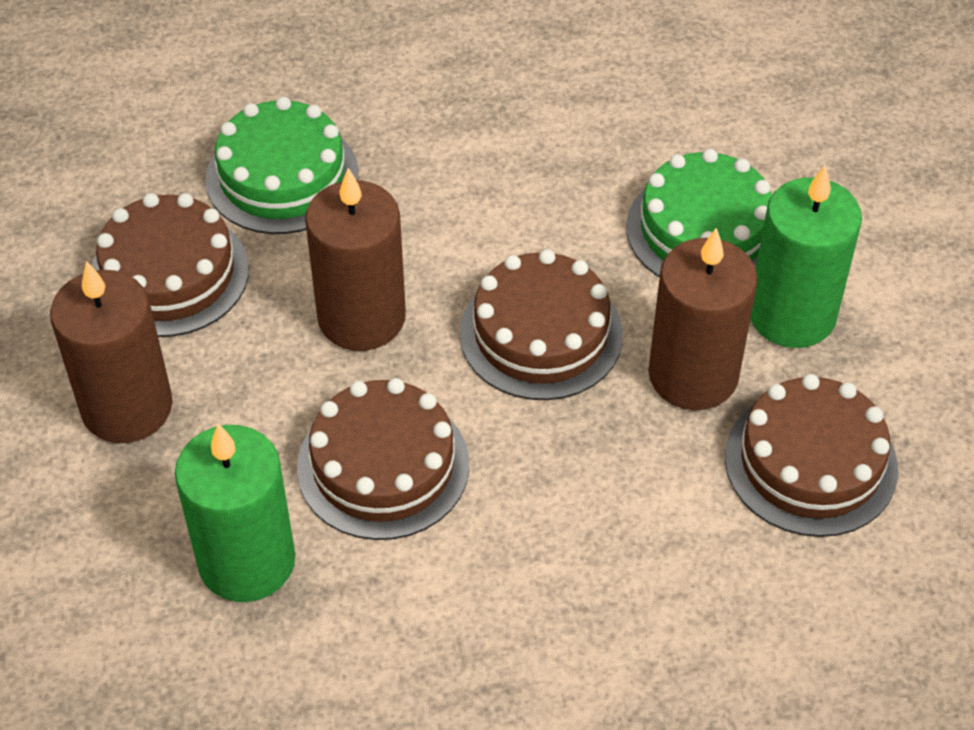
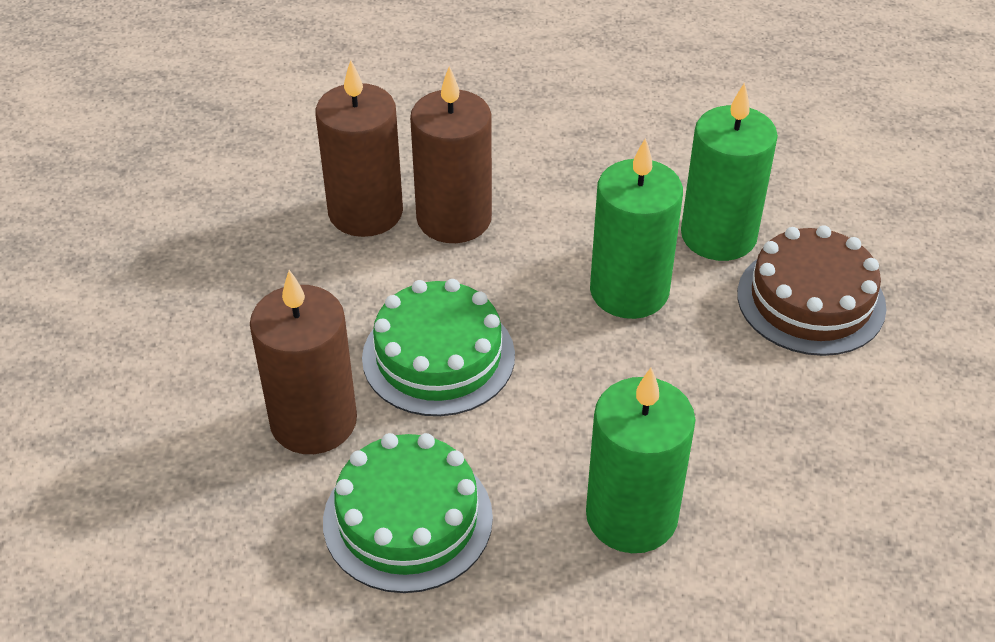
brown cake: [91,193,249,337] [297,378,469,540] [460,249,623,400] [725,374,898,537] = 4 -> [737,225,887,356] = 1
green candle: [175,424,296,602] [751,165,862,348] = 2 -> [586,367,696,553] [590,138,683,319] [681,82,778,261] = 3

